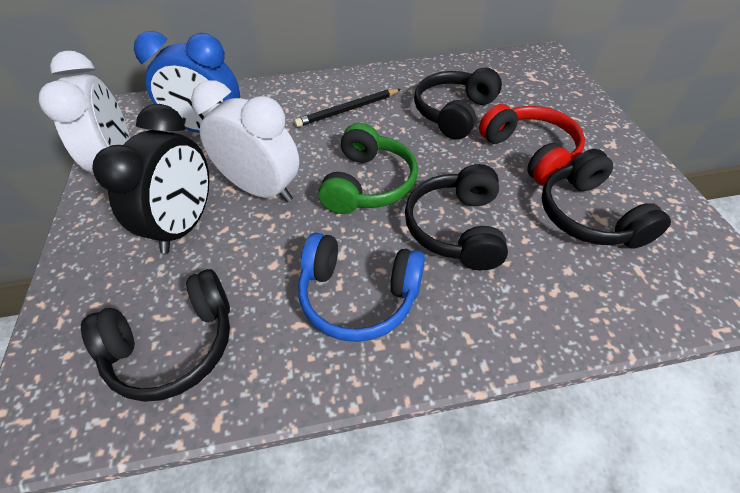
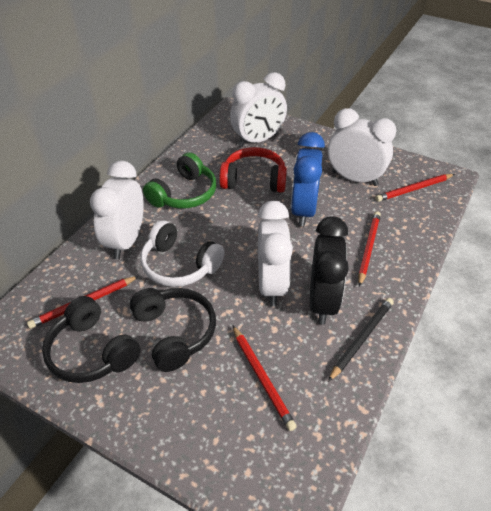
black headphones: [81,269,230,402] [405,164,508,270] [414,68,502,139] [541,149,671,248] = 4 -> [42,296,141,383] [130,288,216,372] = 2
blue headphones: [298,233,425,342] = 1 -> none = 0
red pencil: none = 0 -> [27,276,139,329] [233,326,297,431] [358,211,381,287] [375,174,455,202] = 4
white clock: [39,51,130,173] [191,80,299,202] = 2 -> [90,161,144,259] [230,72,287,147] [258,201,293,307] [328,108,397,186] = 4
white headphones: none = 0 -> [140,220,225,287] = 1

